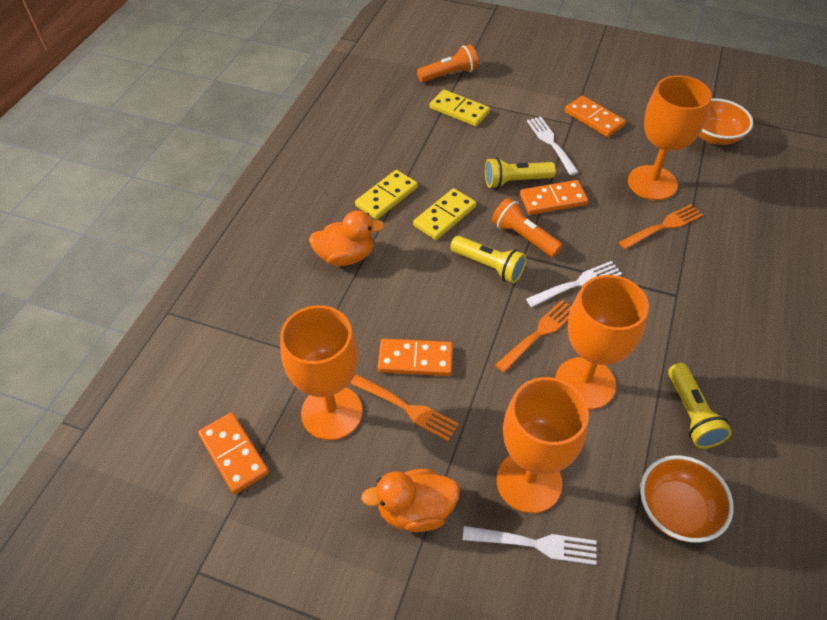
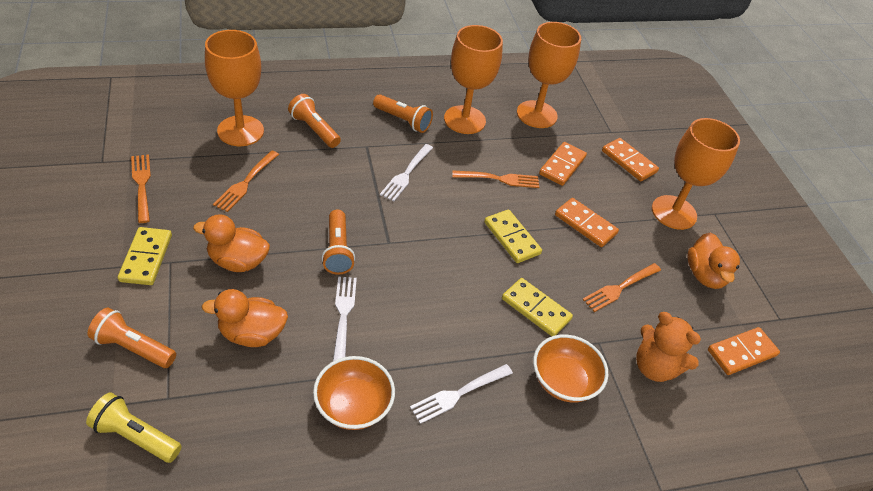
orange duck: [309,211,385,266] [361,469,460,532] = 2 -> [193,214,270,272] [202,289,288,347] [687,232,740,289] = 3
orange flashlight: [417,44,478,82] [492,198,563,257] = 2 -> [87,308,176,368] [288,94,341,148] [322,210,355,275] [373,94,433,133] = 4
orange fork: [350,375,459,441] [495,300,572,373] [619,204,703,249] = 3 -> [131,154,151,223] [213,150,279,212] [452,171,539,188] [582,263,661,312] = 4
orange teddy bear: none = 0 -> [636,312,701,382] = 1
yellow flashlight: [450,236,526,283] [485,157,556,189] [668,363,732,449] = 3 -> [86,392,182,463] = 1

